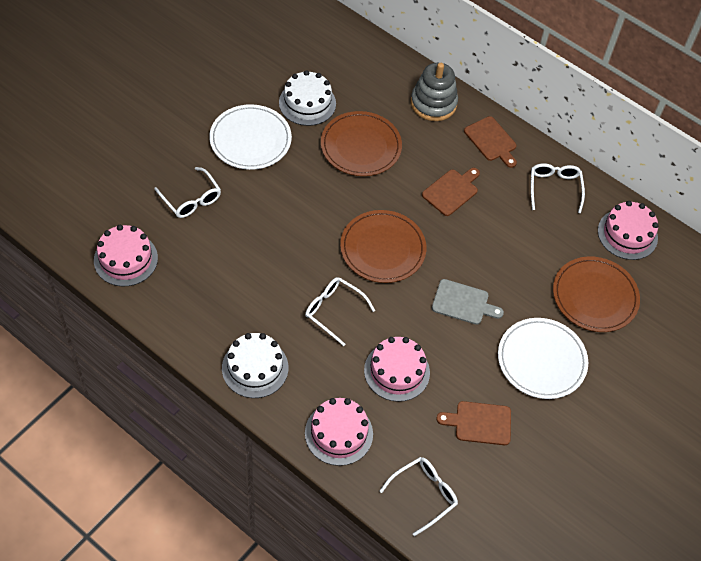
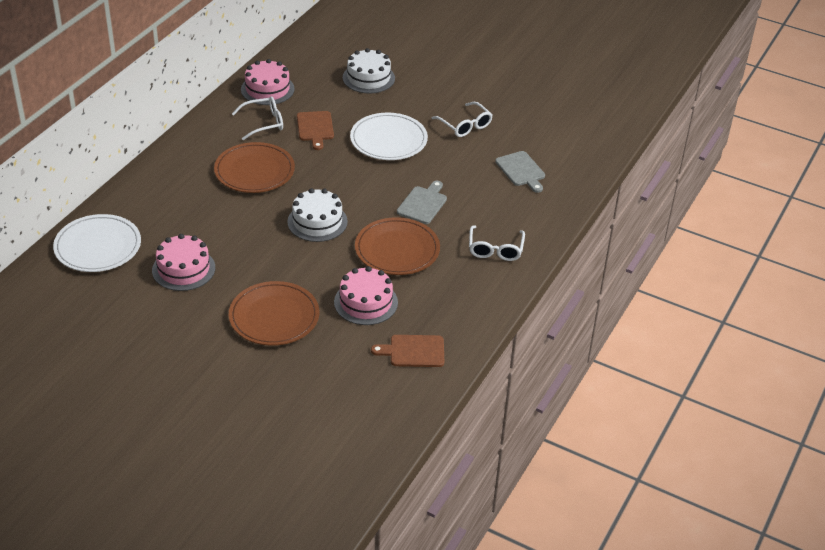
brown cutting board: [422,168,480,216] [436,401,511,445] [464,116,517,168] = 3 -> [297,111,334,150] [371,335,444,367] = 2
grey cutting board: [432,279,504,325] = 1 -> [397,181,447,224] [495,151,545,193] = 2
grey stacking toy: [411,63,458,121] = 1 -> none = 0
pink cake: [94,225,158,286] [305,398,373,466] [364,337,430,402] [598,201,659,260] = 4 -> [152,234,215,291] [241,59,295,105] [334,266,398,325] = 3
white glasses: [154,167,221,218] [305,277,375,346] [380,457,458,536] [531,163,585,214] = 4 -> [232,96,283,140] [432,102,492,137] [469,225,525,261] = 3

